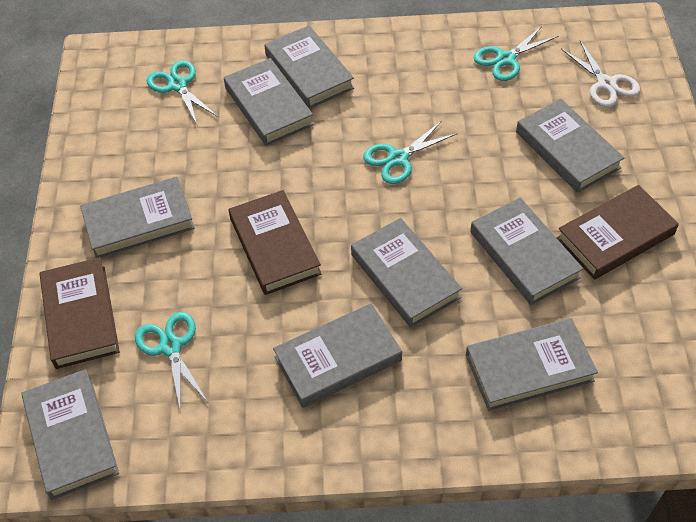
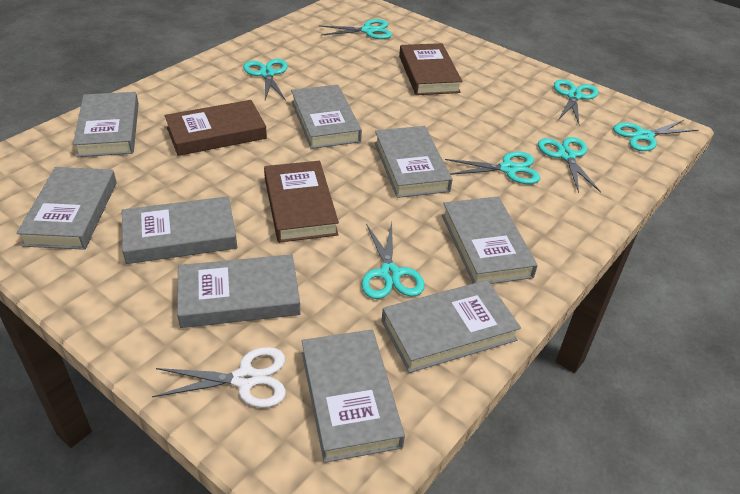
turquoise scissors: [135,312,207,413] [147,60,218,125] [363,121,457,184] [473,25,558,81] = 4 -> [243,59,288,101] [319,19,392,39] [361,222,425,299] [445,152,540,184] [538,137,601,193] [554,79,598,124] [613,120,699,151] = 7

